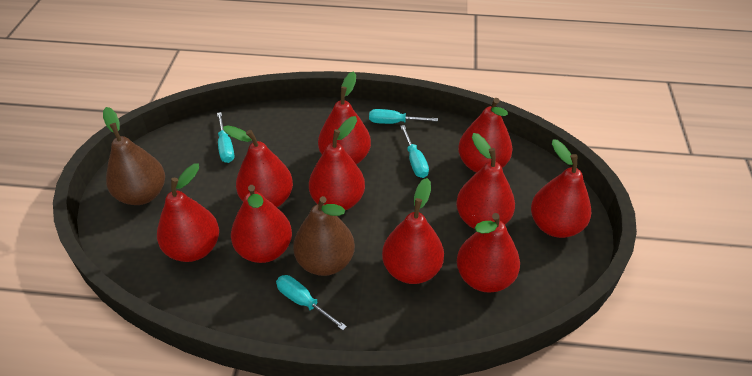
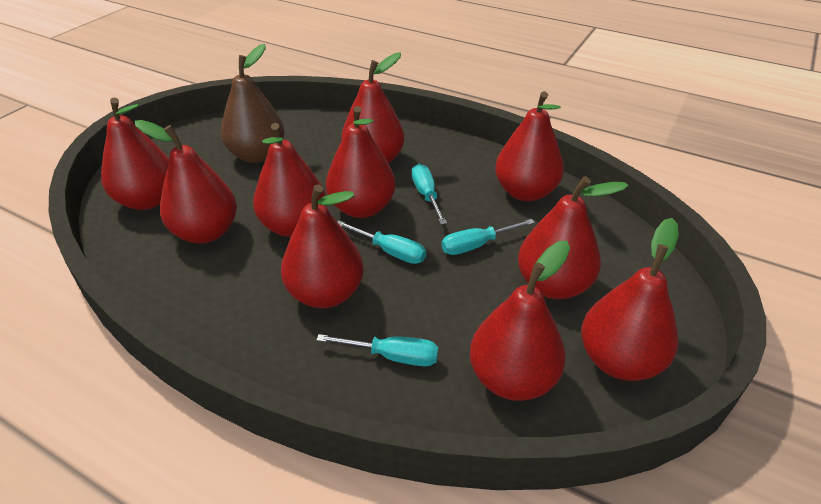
brown pear: [103,107,165,205] [293,196,355,276] = 2 -> [221,44,285,163] = 1

